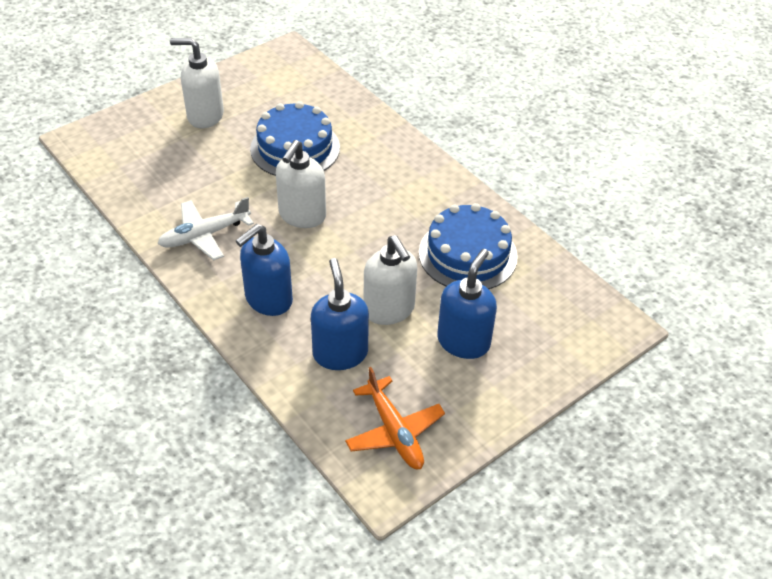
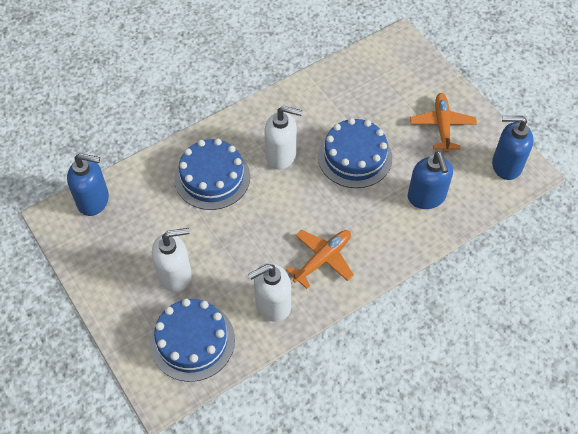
blue cake: [250,101,340,176] [419,203,518,289] = 2 -> [150,299,235,382] [174,139,250,210] [318,118,392,188] = 3
orange plane: [345,367,445,469] = 1 -> [286,230,354,289] [410,93,477,153] = 2
white plane: [157,197,254,261] = 1 -> none = 0

